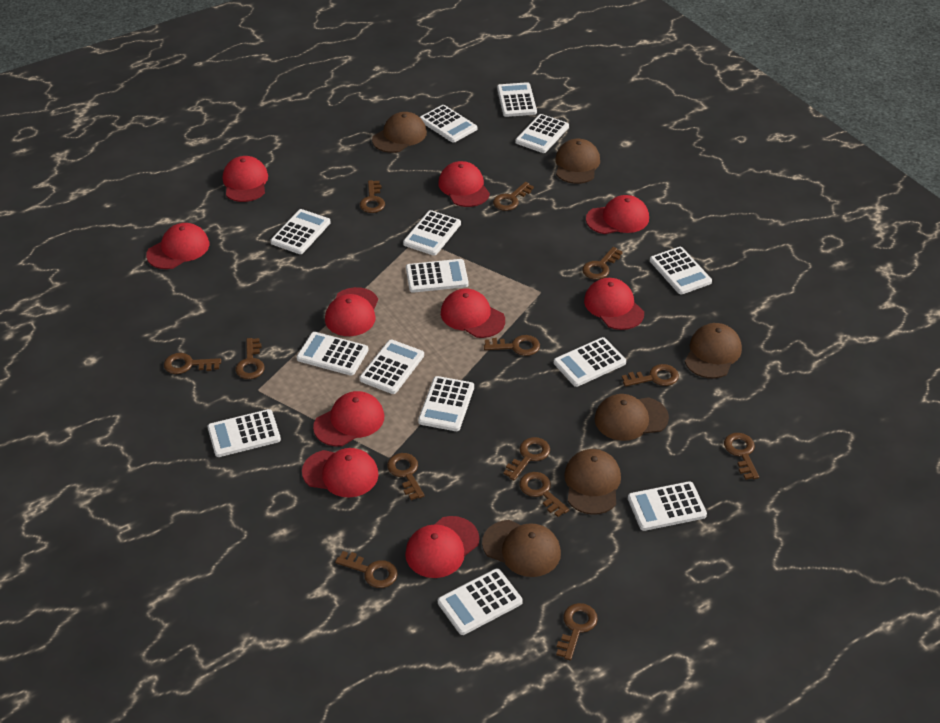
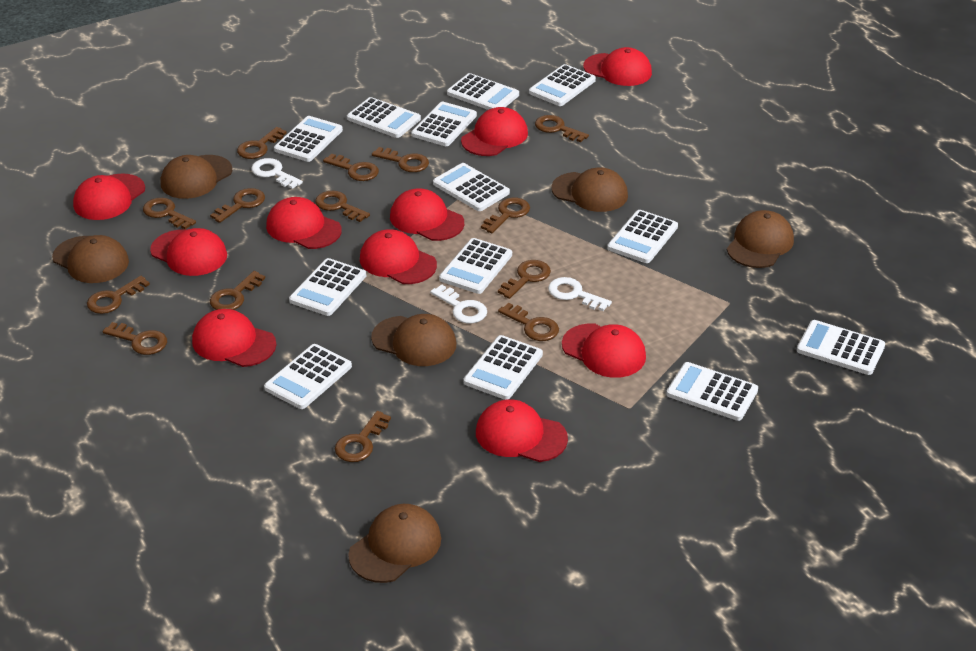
brown key: [164,353,221,374] [236,338,265,379] [335,551,398,588] [360,180,385,213] [387,453,424,500] [484,335,540,356] [493,182,534,211] [503,437,550,481] [519,472,569,517] [556,603,598,660] [582,247,623,280] [622,364,679,387] [724,433,759,480] = 13 -> [87,276,150,314] [103,322,167,355] [143,198,196,229] [210,188,265,223] [210,271,265,310] [237,127,287,159] [315,191,370,222] [323,154,379,181] [335,411,391,462] [372,147,429,172] [481,198,530,233] [498,260,551,299] [498,303,559,341] [535,115,589,142] = 14
white calculator: [208,409,281,457] [270,209,331,254] [296,332,368,376] [360,340,424,394] [403,210,461,256] [406,259,469,293] [418,376,474,431] [420,105,477,143] [438,568,523,635] [497,82,537,117] [515,114,569,153] [554,337,626,387] [628,481,707,531] [650,247,712,295] = 14 -> [264,344,352,409] [274,116,343,162] [289,258,366,316] [347,97,421,138] [411,102,477,146] [433,163,510,211] [439,238,512,294] [447,73,519,110] [464,335,543,400] [529,64,596,106] [607,210,678,263] [666,362,758,421] [797,320,885,375] = 13
white key: none = 0 -> [251,158,303,189] [430,285,487,323] [548,277,612,311] = 3

